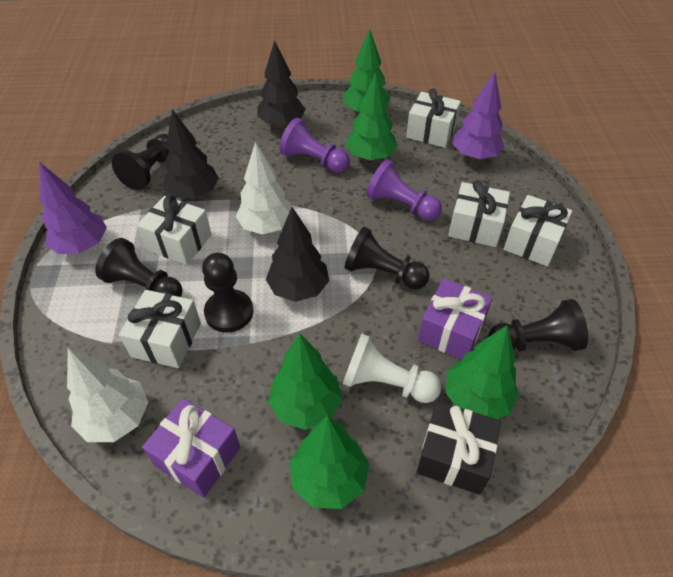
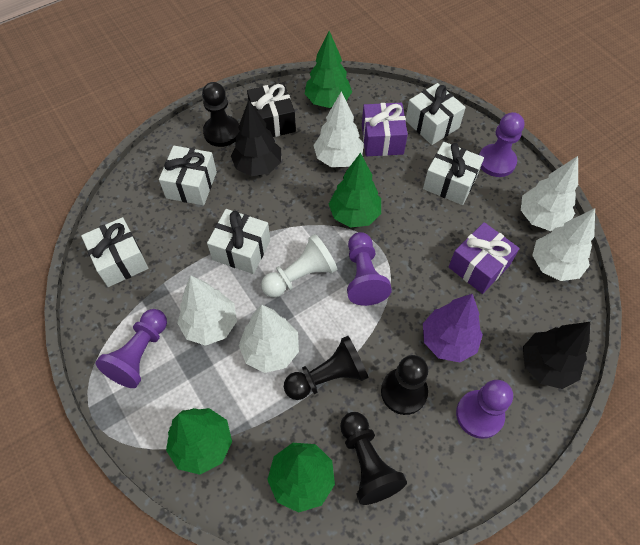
black pawn: [95,238,183,297] [112,134,169,190] [202,253,253,333] [344,227,430,289] [488,299,588,351] = 5 -> [202,82,240,147] [284,336,369,400] [340,412,407,505] [381,355,428,415] = 4
black tree: [164,109,219,199] [257,40,305,128] [266,207,329,302] = 3 -> [231,100,281,176] [523,322,590,389] = 2
green tree: [268,333,342,430] [290,416,369,509] [343,29,391,112] [346,73,397,161] [445,325,519,419] = 5 -> [166,408,232,475] [267,443,335,513] [305,31,352,108] [329,153,381,228] = 4
purple pawn: [279,118,350,173] [366,160,442,221] = 2 -> [95,309,167,388] [347,232,392,306] [456,380,513,439] [479,112,524,177] = 4
purple tree: [39,162,107,254] [453,72,505,160] = 2 -> [423,294,483,362] = 1
white tree: [67,348,148,442] [236,142,292,235] = 2 -> [177,275,237,346] [239,305,299,373] [313,92,364,167] [521,156,578,231] [532,208,595,281] = 5

